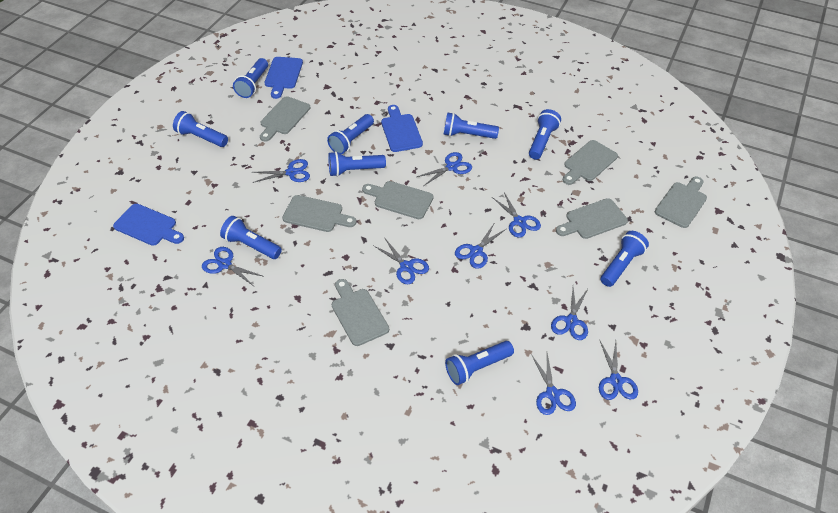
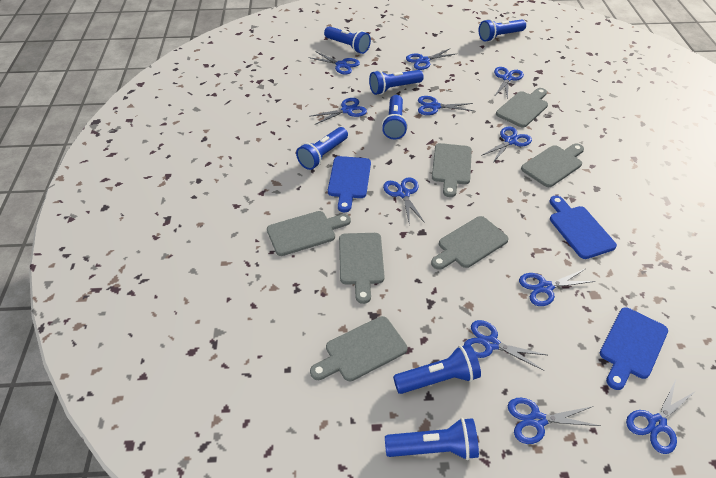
blue flashlight: [173,111,228,147] [220,216,282,259] [233,58,268,98] [327,114,374,154] [328,151,386,177] [443,112,499,139] [445,341,514,385] [529,109,561,160] [601,231,649,287] = 9 -> [296,127,348,170] [324,26,371,54] [369,70,424,95] [382,95,408,139] [385,418,479,460] [393,344,481,394] [479,19,526,42] = 7
blue scissors: [202,247,262,286] [252,159,310,183] [373,237,429,284] [417,152,472,186] [455,222,506,269] [492,192,541,238] [531,353,576,415] [551,287,589,340] [599,341,638,400] = 9 -> [308,51,360,74] [309,98,367,125] [383,177,425,225] [406,49,455,70] [418,96,474,115] [464,320,547,371] [481,126,532,163] [494,67,524,99] [508,398,600,444] [519,269,596,306] [626,379,696,454] = 11

